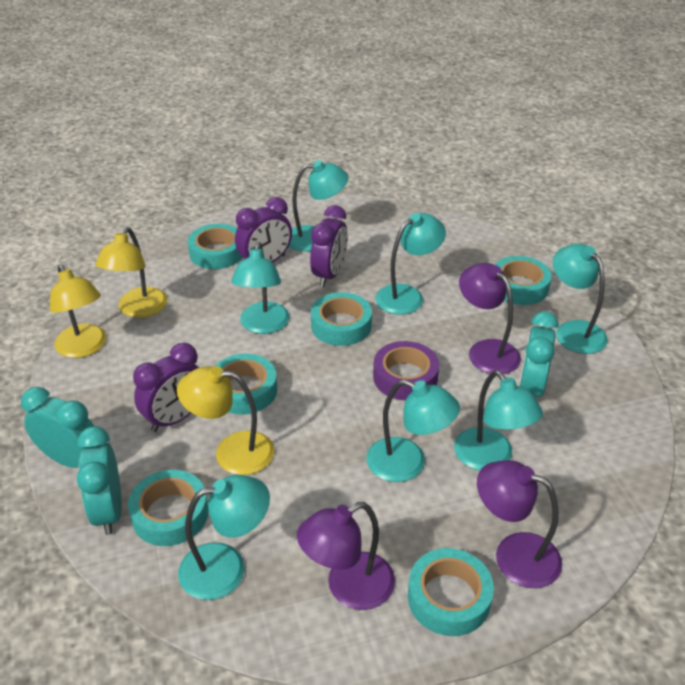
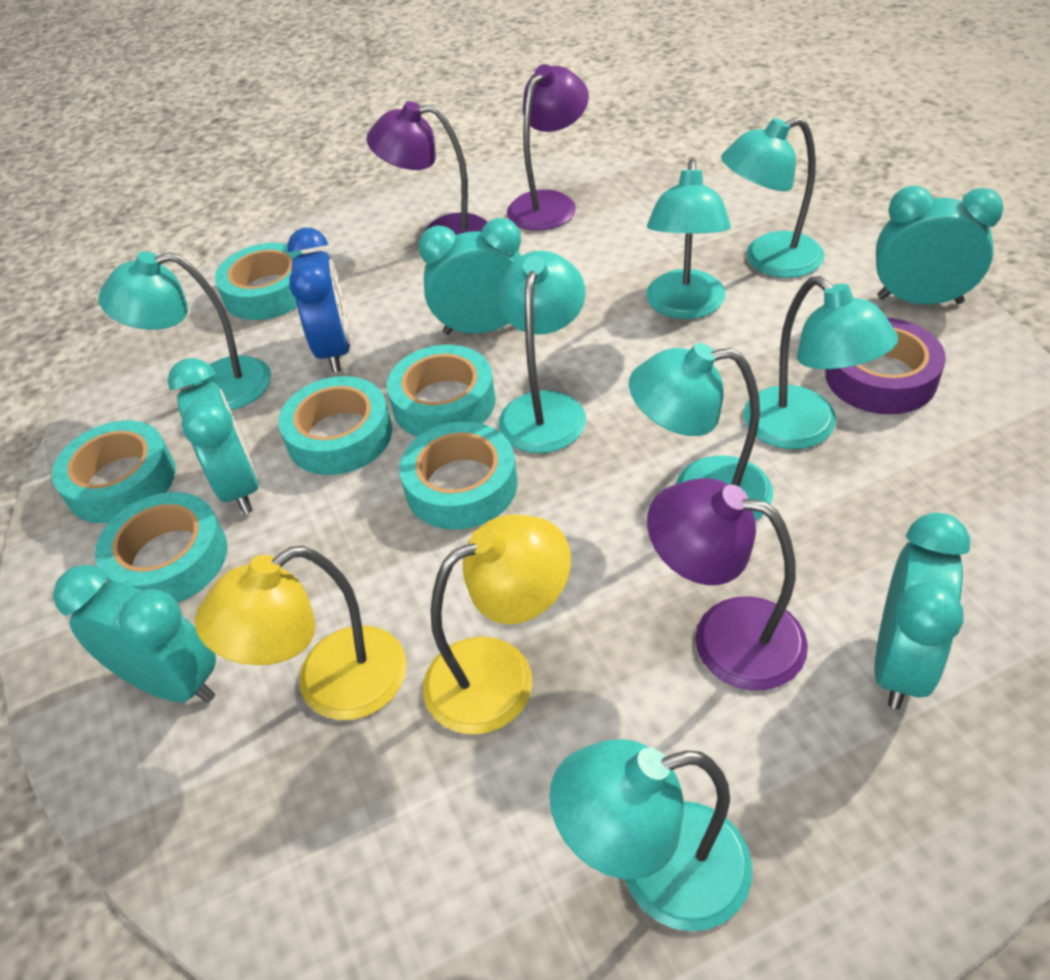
blue clock: none = 0 -> [288,228,351,373] = 1
purple clock: [133,343,199,432] [235,197,292,263] [310,205,348,287] = 3 -> none = 0
turquoise clock: [21,387,94,468] [77,426,122,535] [519,311,558,397] = 3 -> [53,565,216,703] [168,358,259,514] [418,218,521,335] [874,513,970,709] [876,185,1003,304] = 5
yellow lamp: [50,264,106,358] [95,227,167,318] [177,366,274,475] = 3 -> [195,546,407,720] [423,515,571,735] = 2

